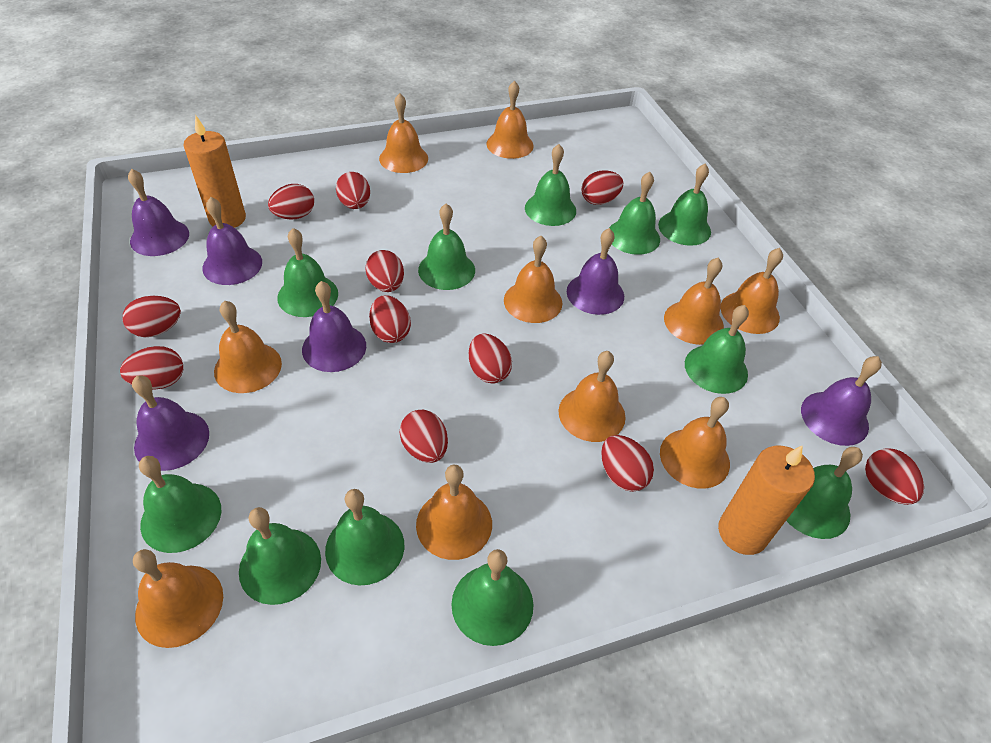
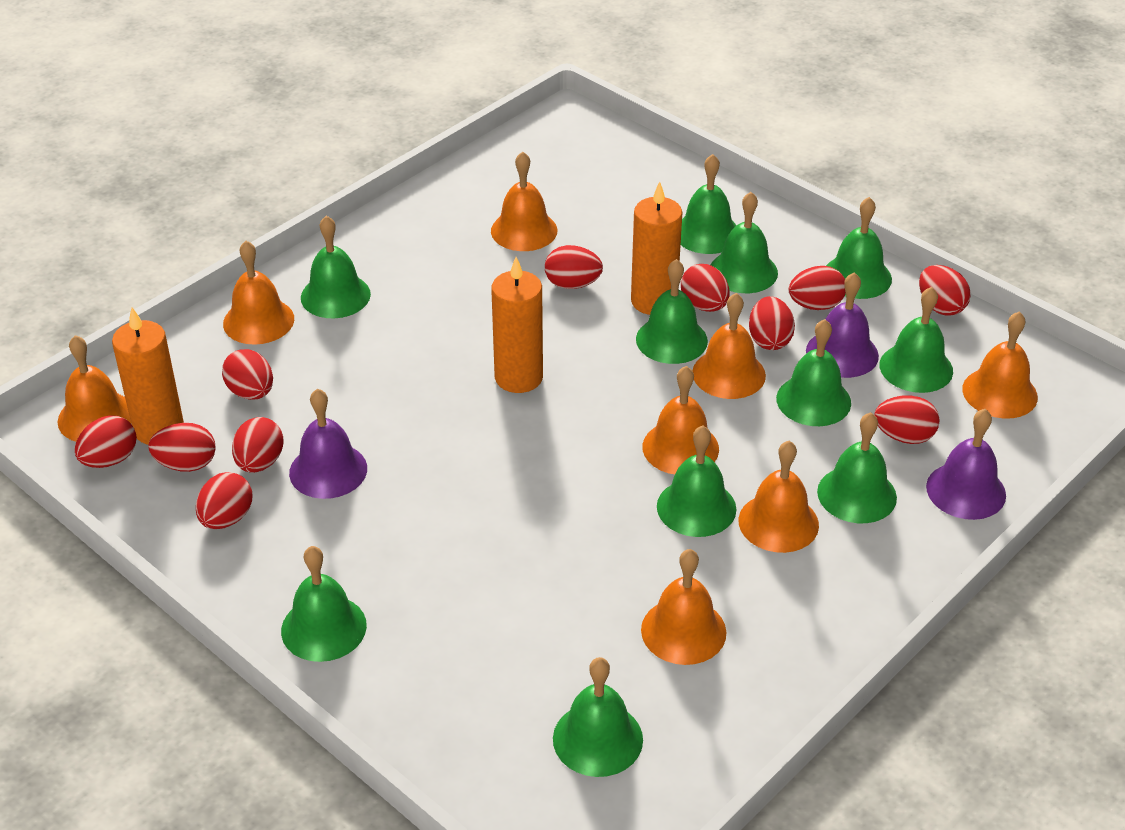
orange bell: [133,549,223,648] [214,301,282,393] [379,93,428,173] [416,465,492,560] [487,80,534,159] [504,236,563,323] [558,351,626,442] [660,397,730,489] [664,257,724,345] [720,248,783,334] = 10 -> [58,335,131,442] [223,241,294,345] [491,151,557,251] [641,549,726,665] [642,366,719,474] [693,293,766,399] [739,441,819,553] [962,312,1038,419] = 8
orange candle: [183,115,246,228] [718,445,815,555] = 2 -> [112,307,184,445] [491,257,543,393] [631,181,682,315] = 3
purple bell: [128,169,189,256] [132,376,209,471] [202,197,262,285] [302,281,366,372] [567,228,624,315] [801,356,882,446] = 6 -> [289,388,367,499] [806,272,879,378] [926,409,1006,520] = 3

